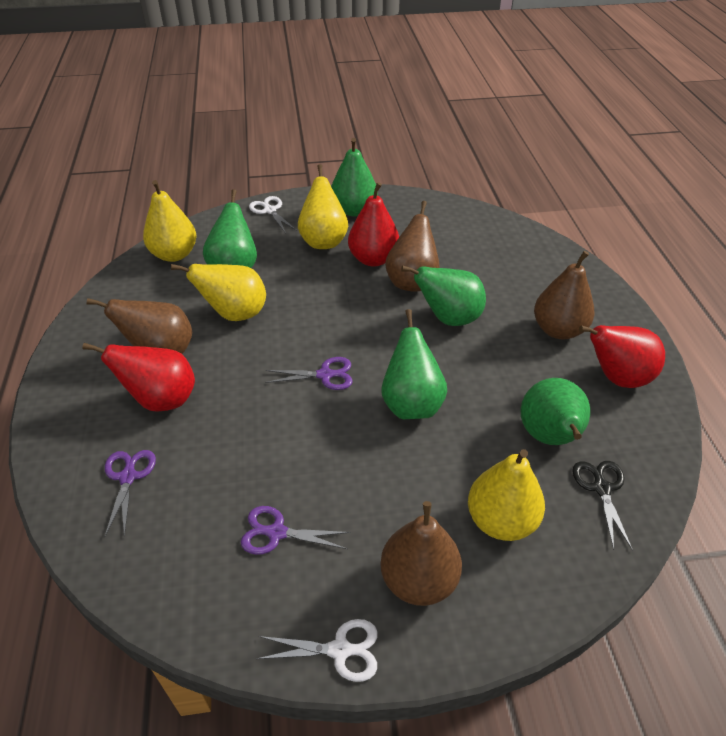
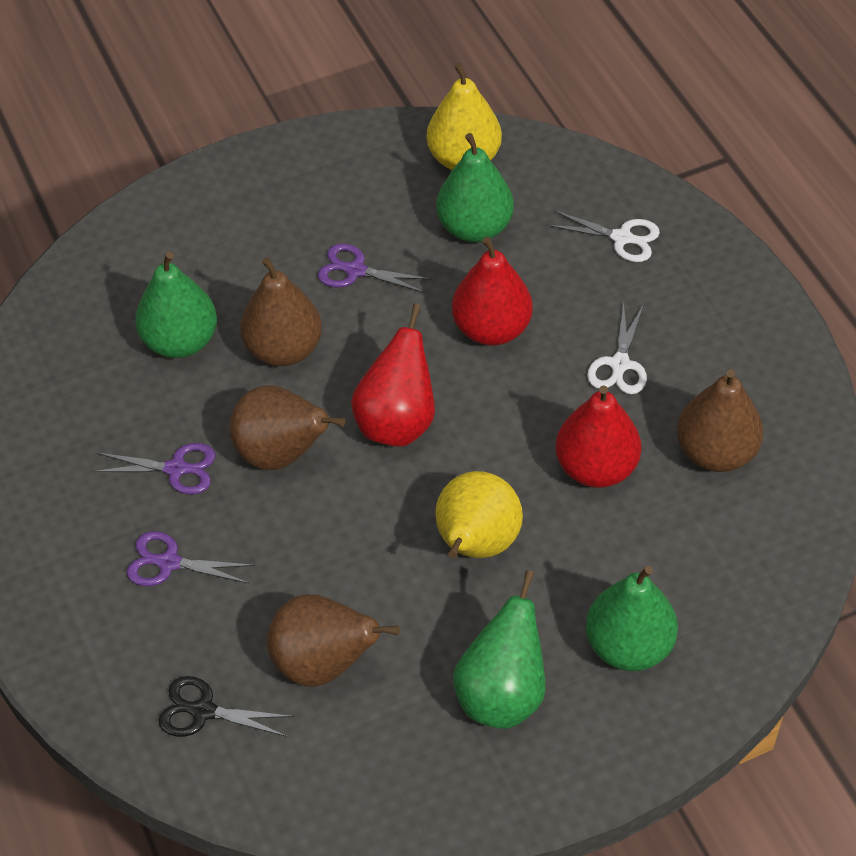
green pear: [203,189,257,268] [331,138,378,216] [382,309,447,419] [401,265,486,326] [521,378,590,445] = 5 -> [135,252,217,358] [436,133,514,242] [453,570,546,729] [586,566,678,671] = 4
yellow pear: [143,180,197,262] [171,264,266,321] [298,164,348,249] [468,449,545,541] = 4 -> [427,63,502,170] [435,471,523,558] = 2

